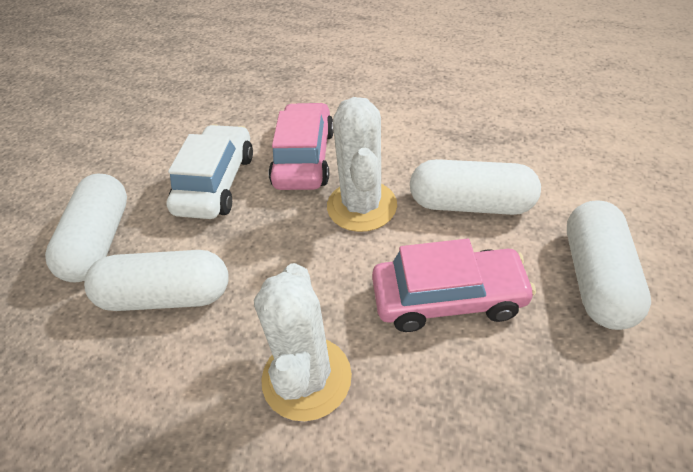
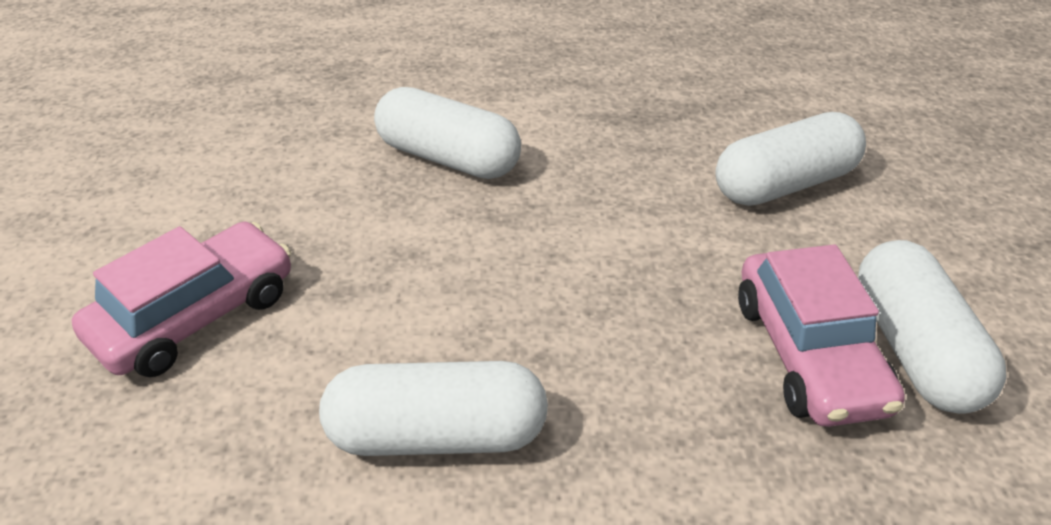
white cactus: [254,263,352,421] [327,97,397,232] = 2 -> none = 0
white car: [166,124,253,219] = 1 -> none = 0

